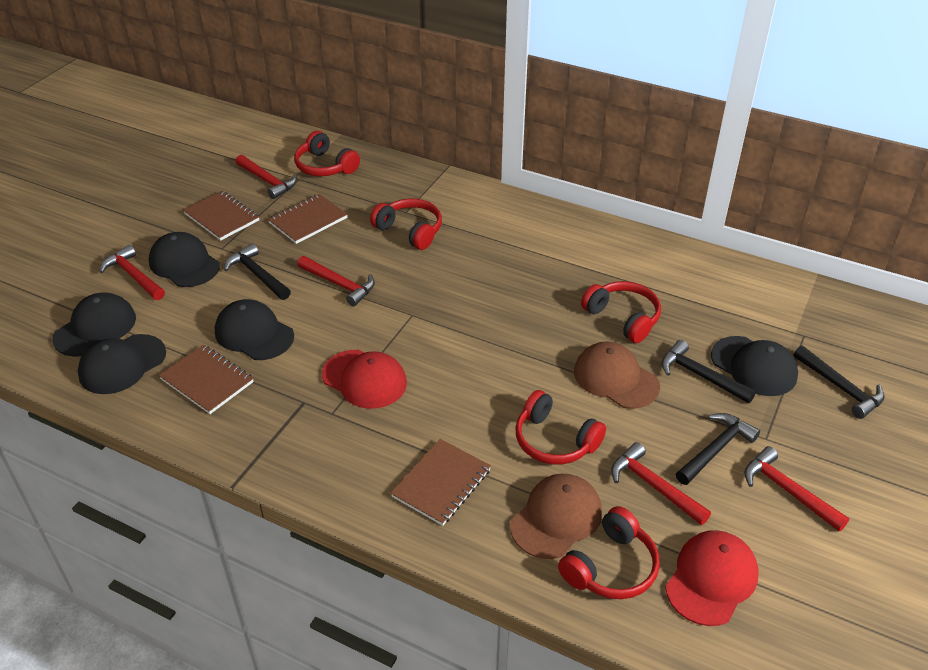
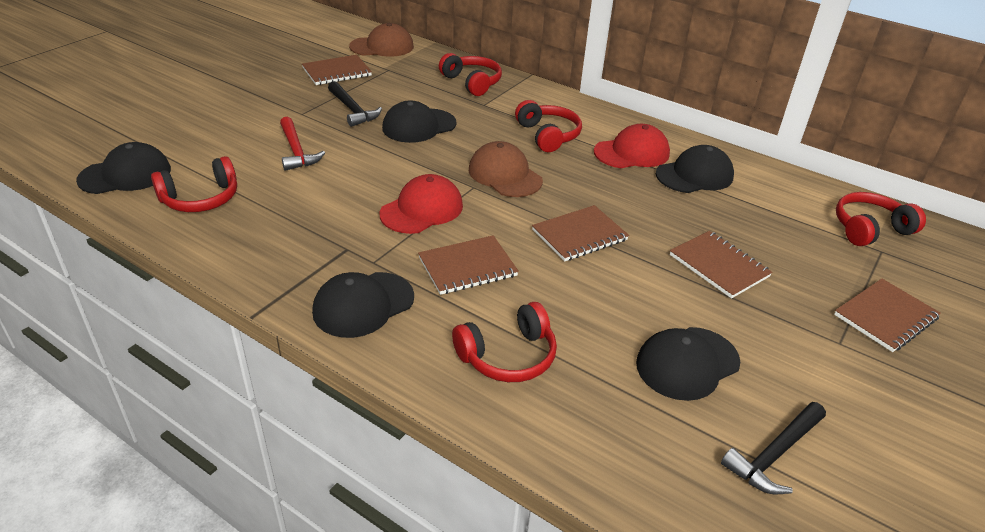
black hammer: [224,243,291,300] [661,340,756,403] [676,413,760,485] [793,345,885,419] = 4 -> [328,81,382,127] [721,402,826,494] = 2
brown notebook: [159,345,254,414] [183,191,259,241] [268,194,348,244] [391,439,491,526] = 4 -> [302,55,372,85] [418,235,519,295] [532,205,629,262] [670,231,772,299] [834,279,941,352] = 5
red hammer: [99,245,165,300] [236,155,297,199] [297,256,375,306] [611,442,711,525] [744,446,849,531] = 5 -> [280,117,325,171] = 1

